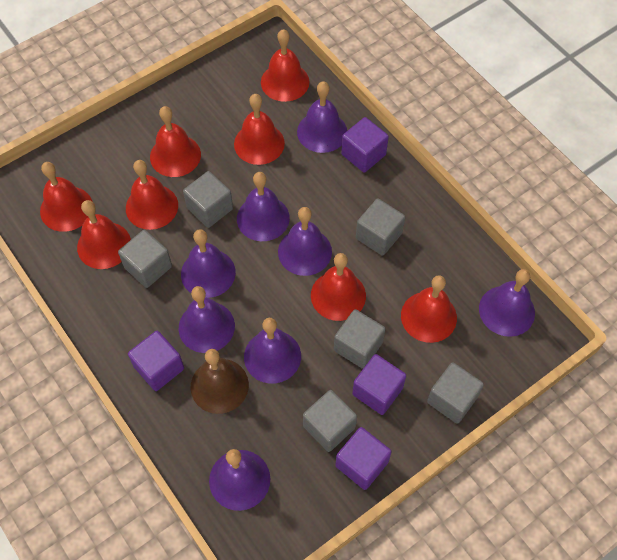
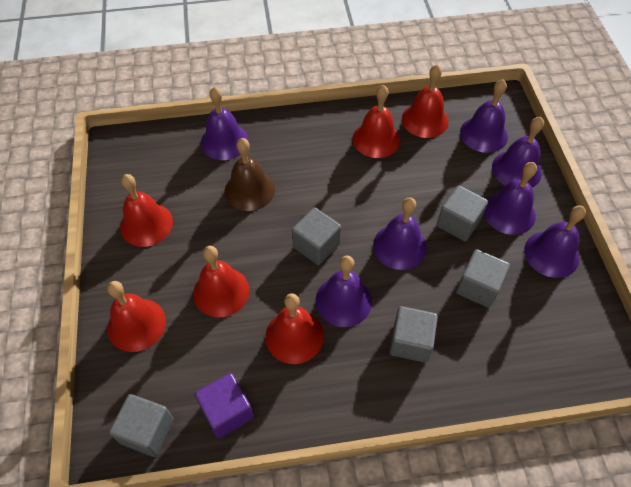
grey cube: [118,230,172,288] [183,171,233,228] [303,390,357,452] [334,309,386,369] [356,198,405,256] [427,362,484,424] = 6 -> [109,394,174,457] [292,208,341,265] [389,306,438,363] [437,185,488,241] [456,249,510,308] = 5
purple bell: [179,286,235,353] [181,229,236,298] [209,449,270,511] [237,172,290,241] [244,318,301,384] [278,207,332,276] [297,81,347,153] [479,269,535,337] = 8 -> [201,87,249,160] [315,256,372,327] [373,197,427,270] [460,79,508,153] [484,162,537,235] [492,117,544,187] [524,205,586,278] = 7
purple cube: [128,331,184,391] [335,427,392,490] [341,117,389,172] [352,354,406,415] = 4 -> [195,373,254,439] = 1
red bell: [40,162,93,232] [77,200,131,269] [126,160,178,230] [150,106,201,177] [234,94,285,165] [261,29,309,102] [311,253,366,321] [401,275,457,343] = 8 -> [107,281,166,352] [120,174,173,247] [193,246,249,317] [265,293,324,364] [353,85,400,158] [402,65,449,138] = 6

